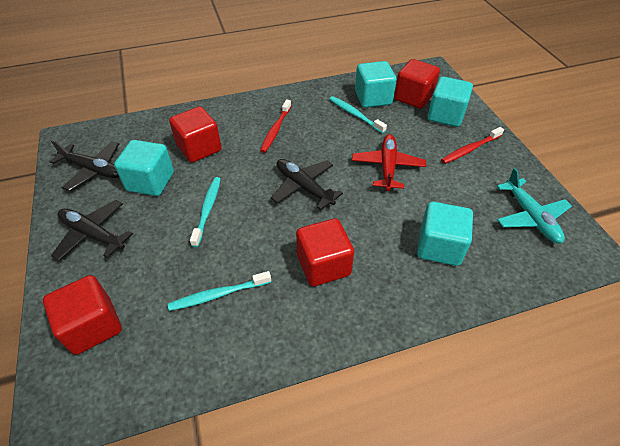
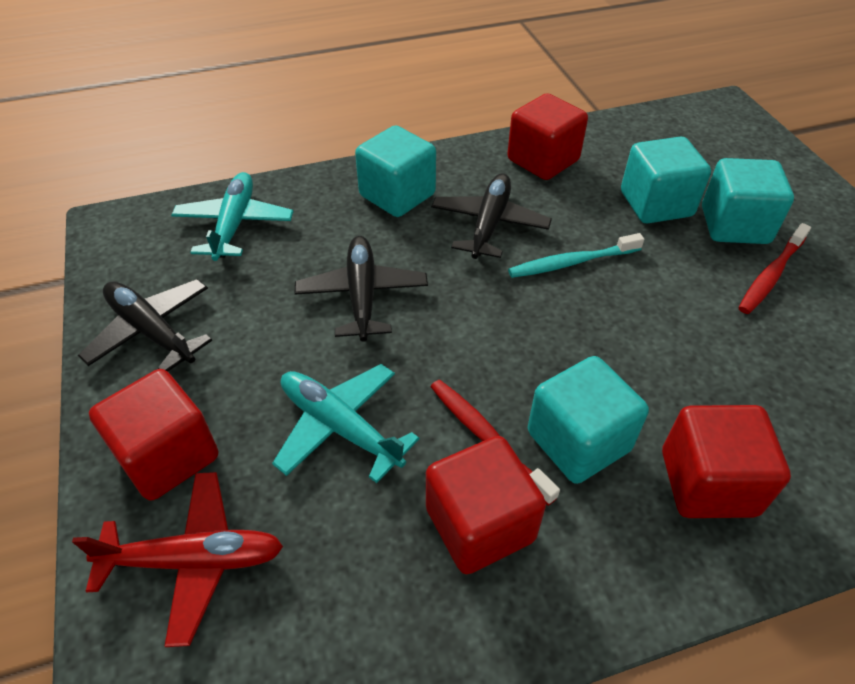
turquoise plane: [497,168,572,244] = 1 -> [171,172,294,261] [272,364,419,483] = 2
turquoise toothbrush: [168,271,271,311] [190,177,221,247] [329,96,387,134] = 3 -> [508,233,644,278] = 1

